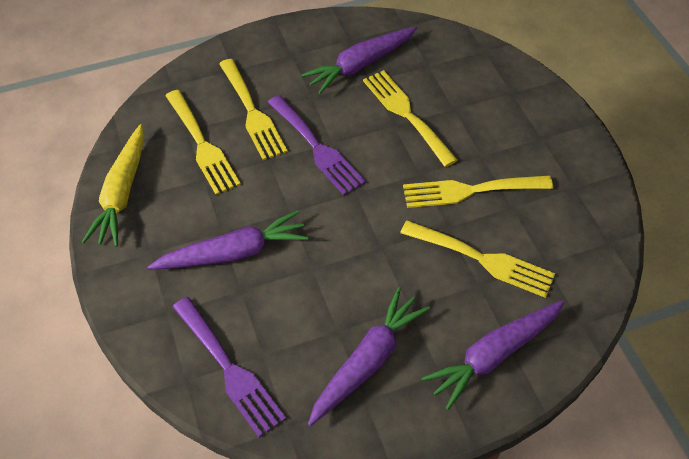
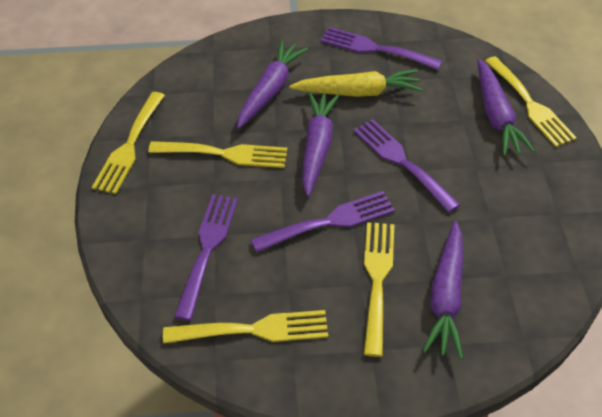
purple fork: [173,297,286,438] [268,95,366,195] = 2 -> [174,194,238,321] [251,191,395,253] [321,27,443,70] [353,119,460,213] = 4

